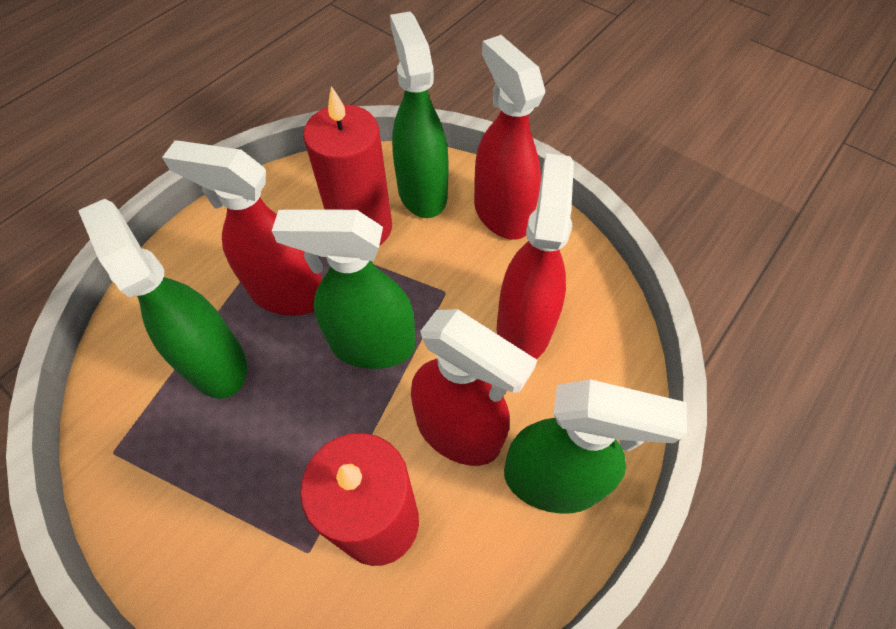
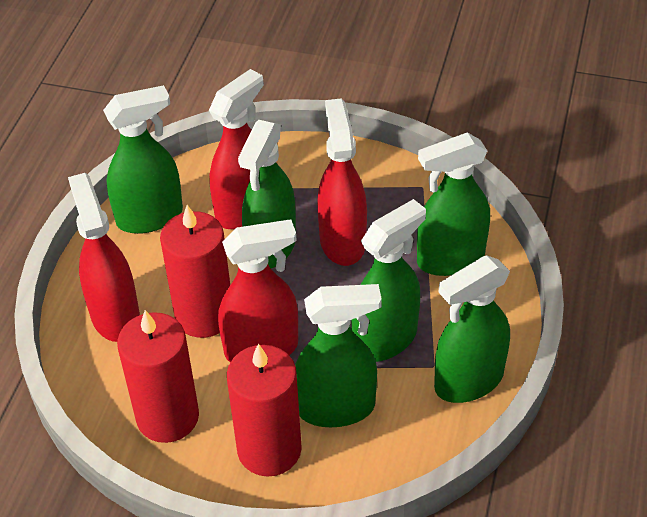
green spray bottle: [78,199,247,399] [272,209,415,369] [390,12,449,218] [504,379,687,514] = 4 -> [103,85,183,234] [238,120,296,268] [295,284,382,427] [351,199,426,362] [417,133,490,276] [434,256,510,403] = 6
red candle: [300,433,419,566] [303,86,392,246] = 2 -> [117,310,199,443] [160,205,230,338] [227,343,302,477] = 3

